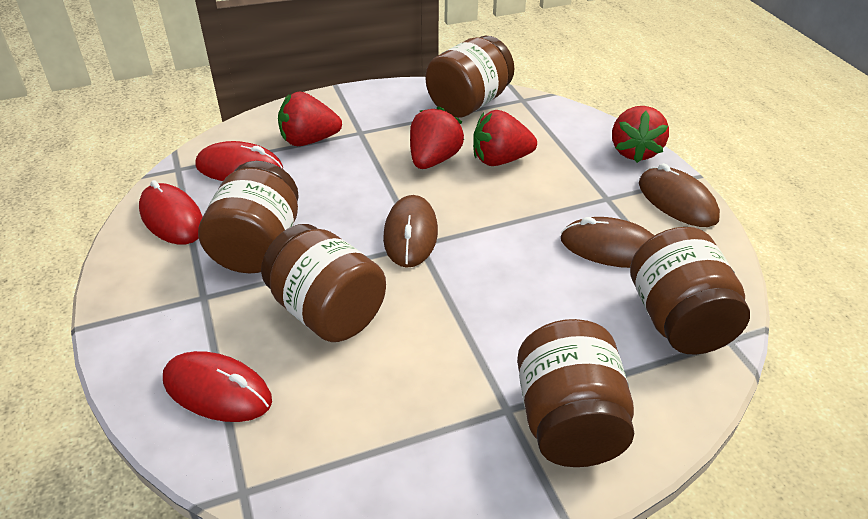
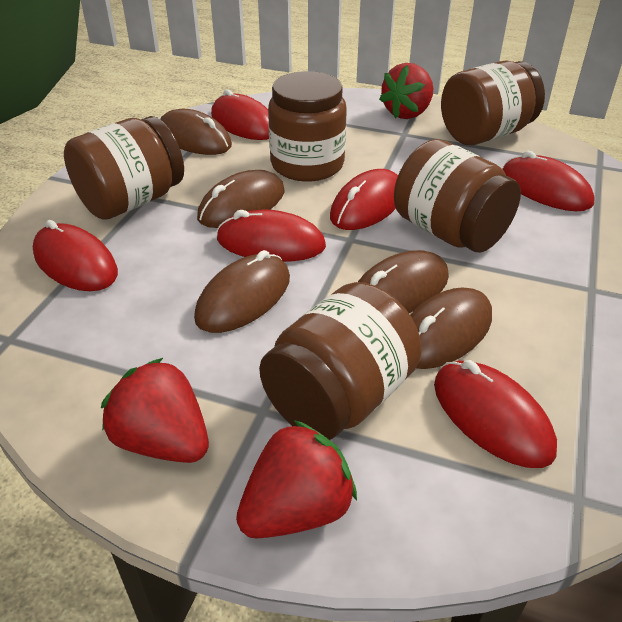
brown mouse: [383,195,438,268] [561,217,655,268] [639,163,720,227] = 3 -> [160,109,232,155] [194,250,290,333] [197,170,285,228] [358,250,449,313] [410,287,492,369] = 5
red mouse: [139,180,203,245] [163,351,272,422] [195,141,283,181] = 3 -> [33,220,118,291] [211,89,269,140] [216,210,326,262] [330,169,398,230] [434,360,557,468] [503,151,595,211] = 6
red strawberry: [278,91,342,146] [410,106,464,169] [473,110,537,166] [612,106,669,163] = 4 -> [101,358,209,463] [236,420,357,538] [379,63,433,119] = 3

